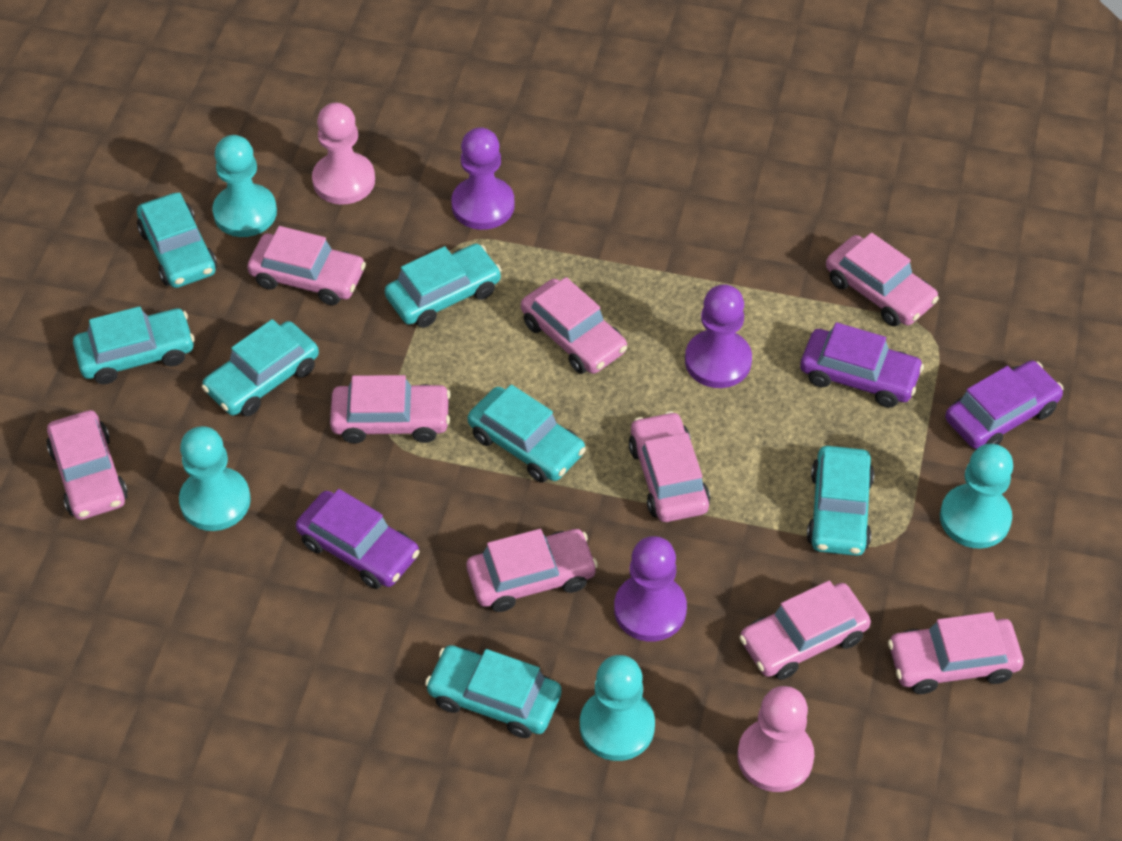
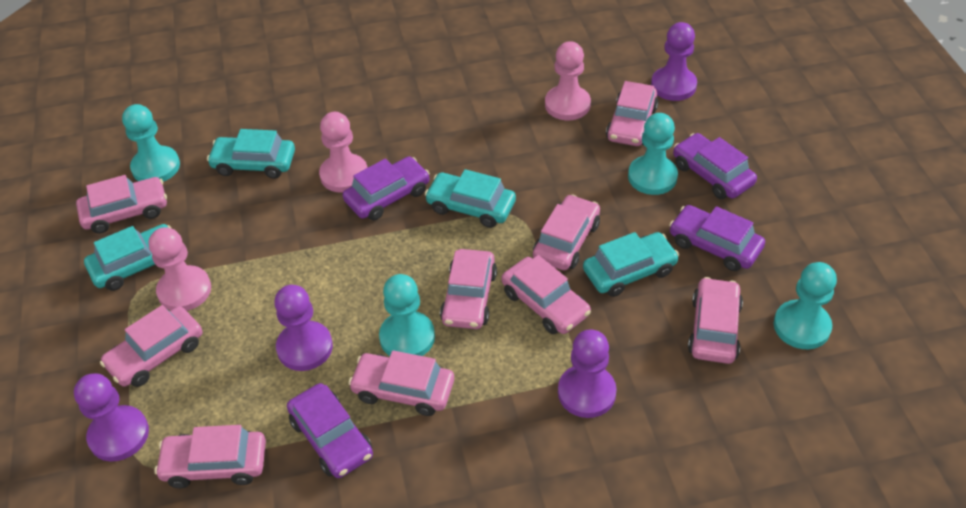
pink pawn: [312,103,375,204] [737,686,814,792] = 2 -> [149,227,211,311] [319,112,368,193] [545,41,591,120] = 3
purple car: [296,489,420,589] [800,322,924,408] [945,360,1063,449] = 3 -> [287,383,373,478] [343,157,430,220] [669,205,765,271] [673,133,757,199] = 4
purple pawn: [451,127,515,230] [614,536,687,642] [685,284,752,388] = 3 -> [74,373,149,462] [274,285,333,371] [558,329,617,418] [651,22,697,101] = 4
turquoise car: [73,306,195,384] [137,192,217,288] [202,319,319,416] [385,244,502,328] [425,645,562,738] [467,385,586,483] [807,446,874,556] = 7 -> [84,224,171,291] [207,129,295,179] [425,169,516,228] [583,232,679,297] = 4

